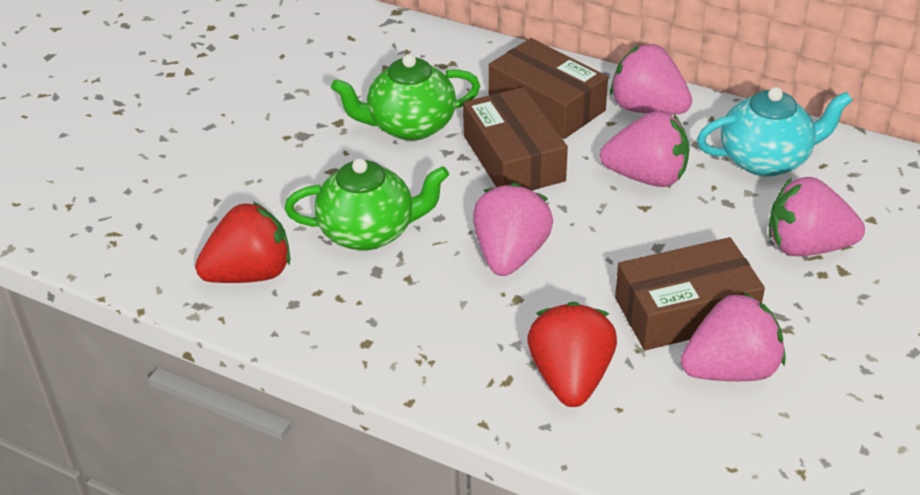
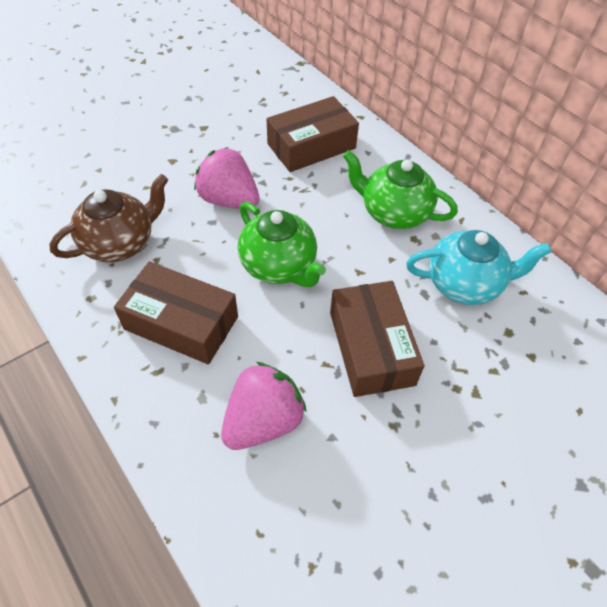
brown teapot: none = 0 -> [49,174,168,262] = 1
pink strawberry: [473,183,553,276] [600,111,690,187] [610,44,692,115] [680,292,786,381] [769,177,865,256] = 5 -> [194,147,260,209] [221,362,307,450] = 2
red strawberry: [195,202,290,283] [527,302,617,407] = 2 -> none = 0

